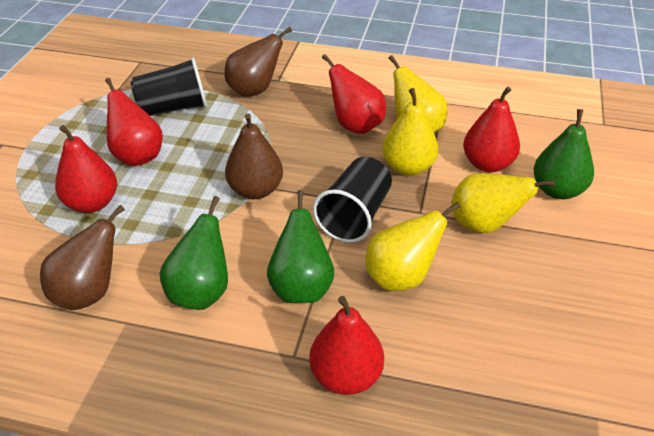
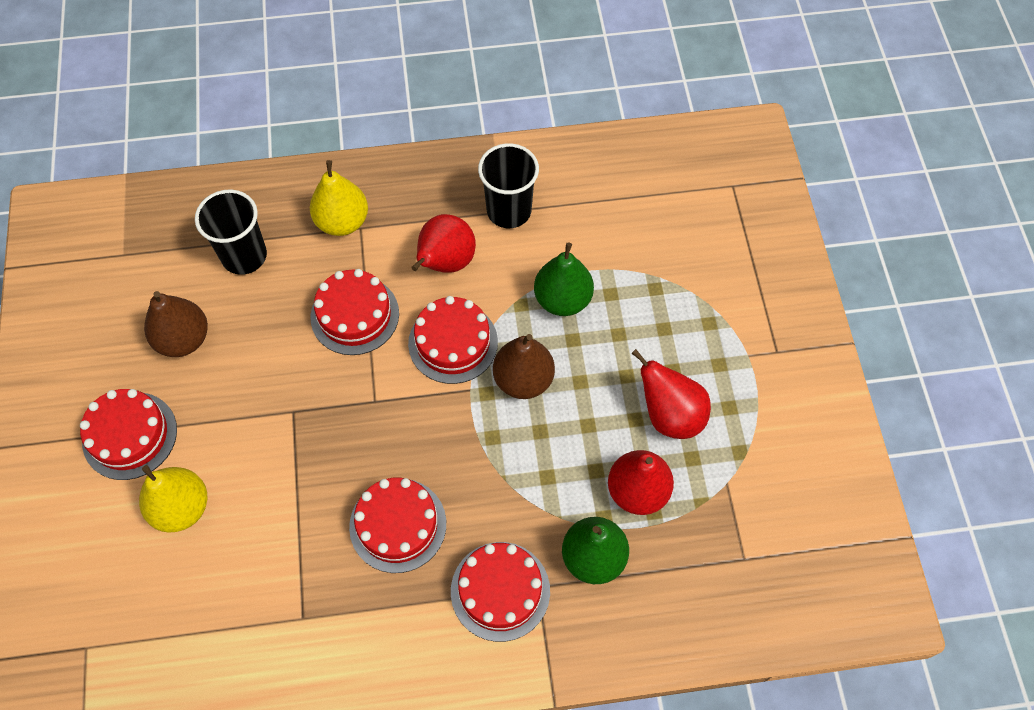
brown pear: [40,205,125,310] [224,27,292,96] [225,114,283,199] = 3 -> [144,291,208,357] [493,334,555,399] = 2
green pear: [160,196,228,310] [267,190,334,303] [534,109,594,199] = 3 -> [534,242,594,316] [562,517,629,584] = 2
red cake: none = 0 -> [80,389,177,480] [311,269,399,355] [349,478,446,573] [408,296,498,384] [451,542,550,642] = 5
red pear: [55,125,117,213] [105,78,163,166] [309,296,384,395] [322,54,386,134] [463,86,520,172] = 5 -> [411,214,476,273] [608,450,674,515] [631,349,711,439] = 3
yellow pear: [365,202,461,291] [382,88,438,176] [388,55,448,133] [451,173,555,233] = 4 -> [139,465,208,533] [310,160,368,236] = 2

